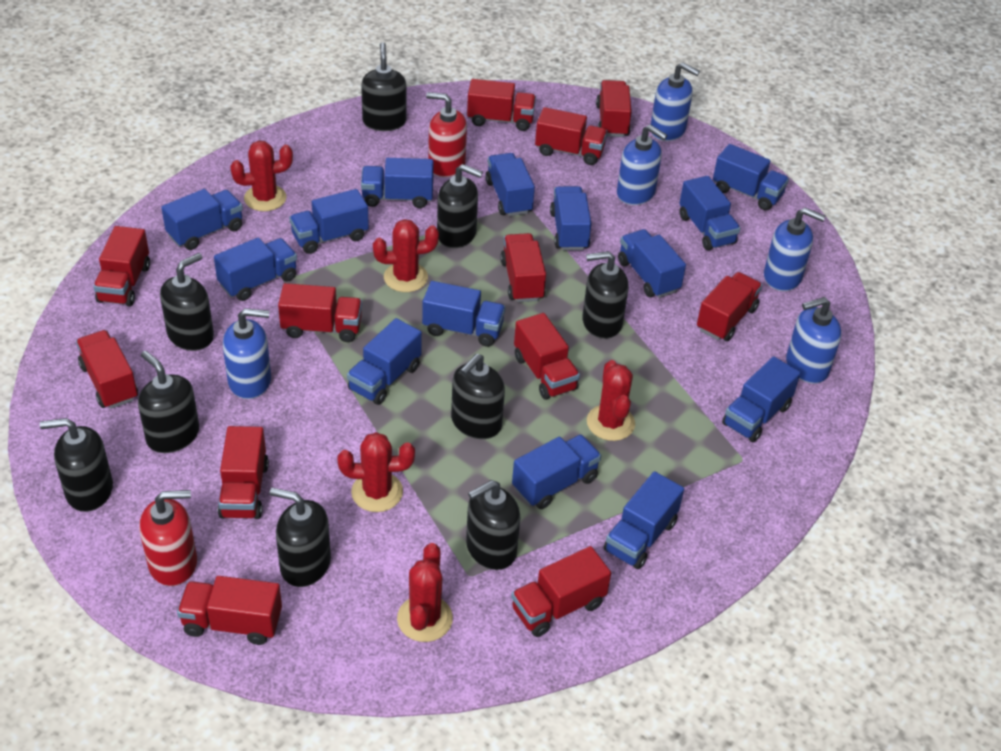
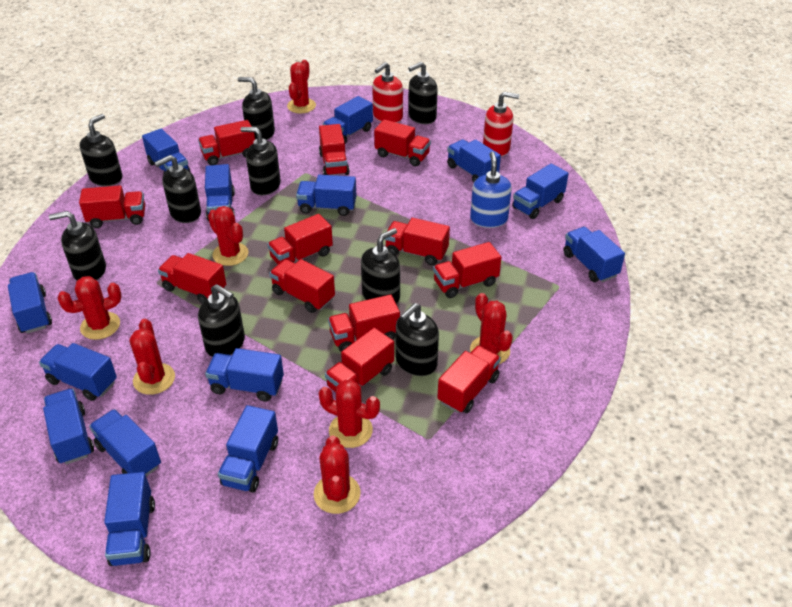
blue soap dispenser: [223,308,271,399] [617,124,667,205] [651,62,700,141] [764,208,826,291] [786,297,841,384] = 5 -> [470,152,512,228] = 1
red cactus: [230,141,293,211] [338,432,415,512] [373,219,439,292] [397,543,453,642] [587,360,635,441] = 5 -> [58,276,122,340] [129,319,175,395] [208,206,248,266] [287,60,316,113] [314,436,360,514] [319,380,380,448] [470,293,513,364] = 7

